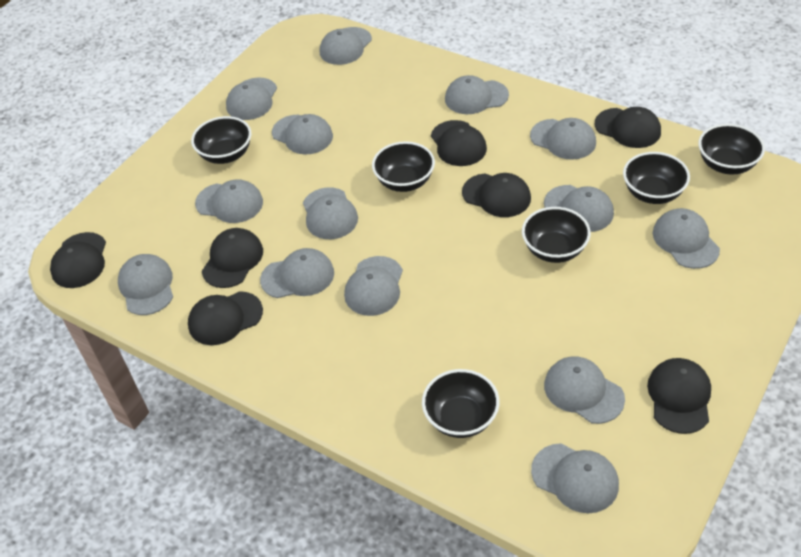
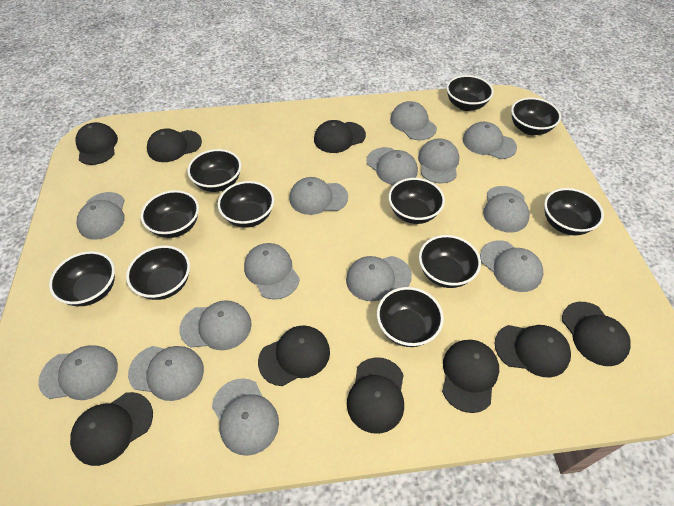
black bowl: [191,116,251,164] [372,141,435,192] [422,369,500,438] [522,207,591,263] [623,152,690,204] [698,124,765,174] = 6 -> [49,251,115,306] [126,245,190,300] [141,190,199,238] [187,149,241,192] [218,181,274,228] [377,287,444,347] [388,178,445,224] [419,235,481,288] [447,75,494,111] [511,97,561,135] [544,188,604,236] = 11
black cap: [50,232,106,288] [188,291,263,345] [202,228,263,288] [431,120,487,166] [462,173,531,217] [595,107,661,148] [647,358,711,434] = 7 -> [70,392,153,466] [75,122,118,165] [147,128,202,162] [258,325,330,386] [314,120,366,153] [347,357,404,434] [442,340,499,413] [494,325,571,378] [562,302,631,366] = 9

